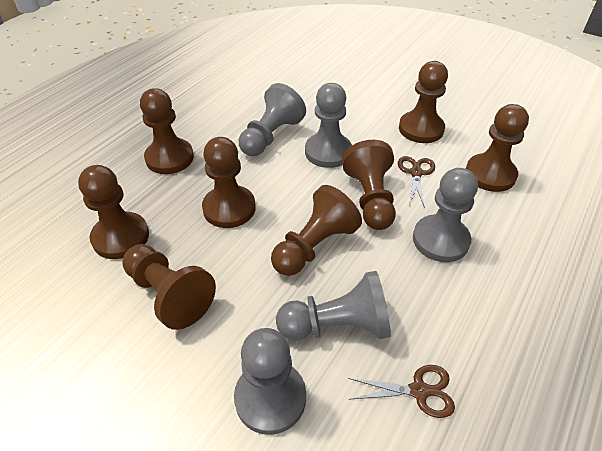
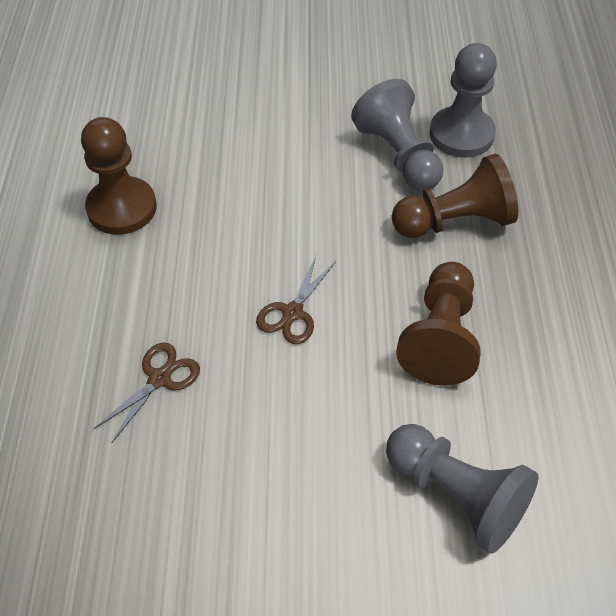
brown pawn: [78,165,149,259] [122,244,216,330] [140,88,194,174] [202,137,256,228] [271,185,362,276] [342,140,396,230] [399,61,448,143] [466,104,529,192] = 8 -> [81,117,157,235] [392,154,518,238] [396,262,481,386] = 3
grey pawn: [234,328,306,435] [239,83,306,156] [276,271,391,340] [305,83,352,168] [413,168,478,262] = 5 -> [351,79,443,191] [386,424,539,554] [430,43,497,158] = 3

